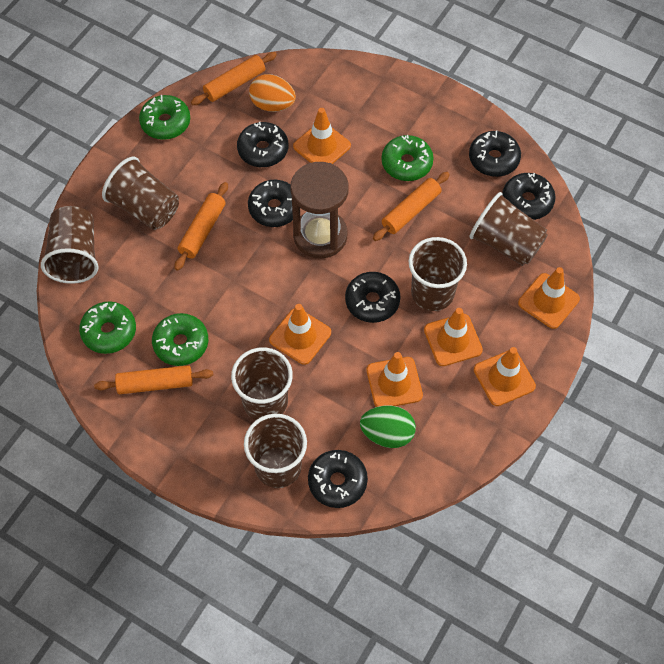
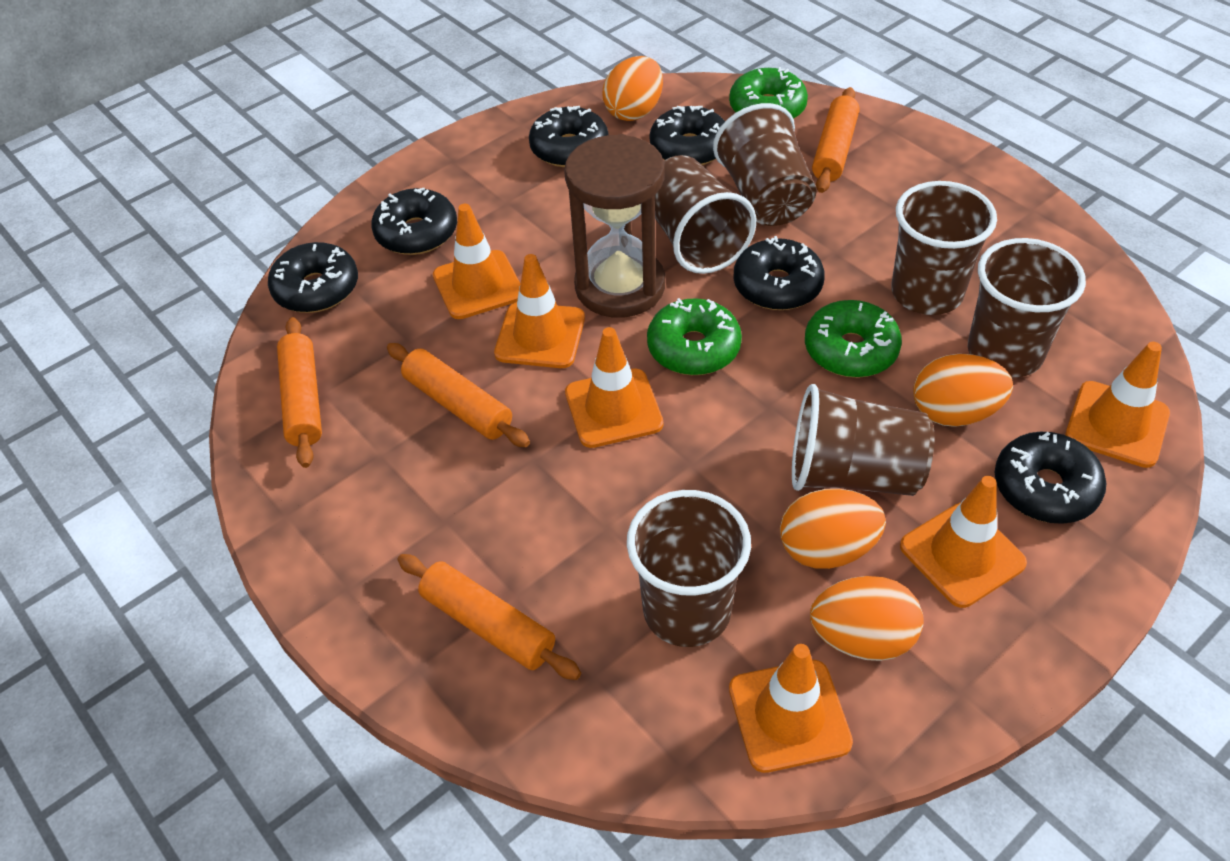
green donut: [79,301,136,354] [139,95,190,140] [152,313,208,366] [381,135,434,181] = 4 -> [647,298,742,375] [729,67,808,119] [805,300,902,378] = 3
green egg: [360,406,416,448] = 1 -> none = 0
orange egg: [249,74,296,112] = 1 -> [602,56,663,121] [780,489,886,569] [810,576,923,661] [913,354,1013,427] = 4

